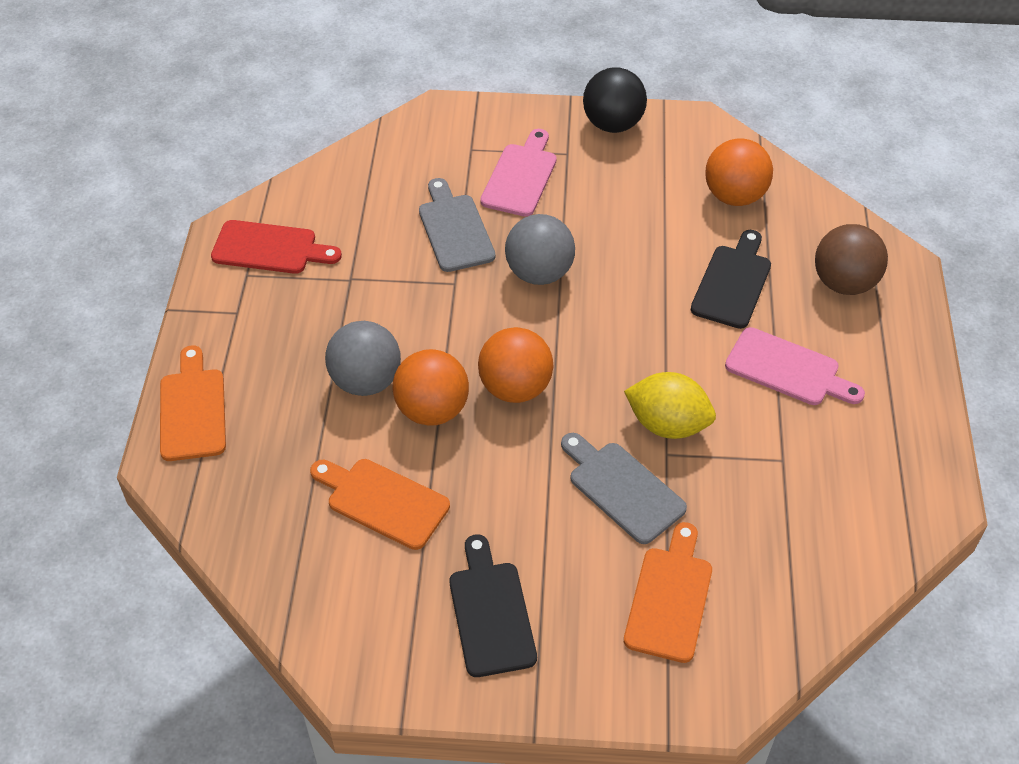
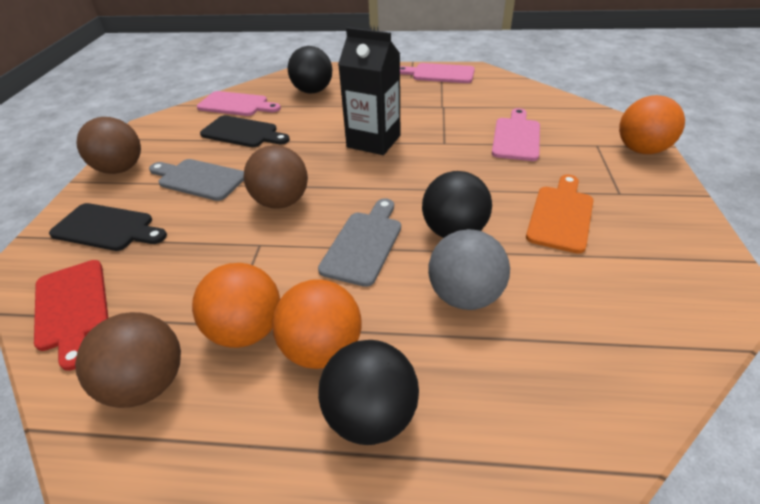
black ball: [583,67,647,133] = 1 -> [288,46,332,94] [318,340,419,445] [422,171,492,238] = 3
black carton: none = 0 -> [338,27,400,155] = 1
brown ball: [815,224,888,295] = 1 -> [75,312,181,408] [76,117,141,174] [244,145,308,209] = 3
grey ball: [325,321,401,396] [505,214,575,285] = 2 -> [428,229,510,310] = 1
orange cutting board: [160,345,226,461] [310,459,450,550] [624,522,712,663] = 3 -> [526,175,593,254] = 1
pink cutting board: [480,129,557,217] [725,327,865,405] = 2 -> [197,91,281,116] [400,63,475,83] [492,108,540,161] = 3
yellow lemon: [624,372,716,439] = 1 -> none = 0

